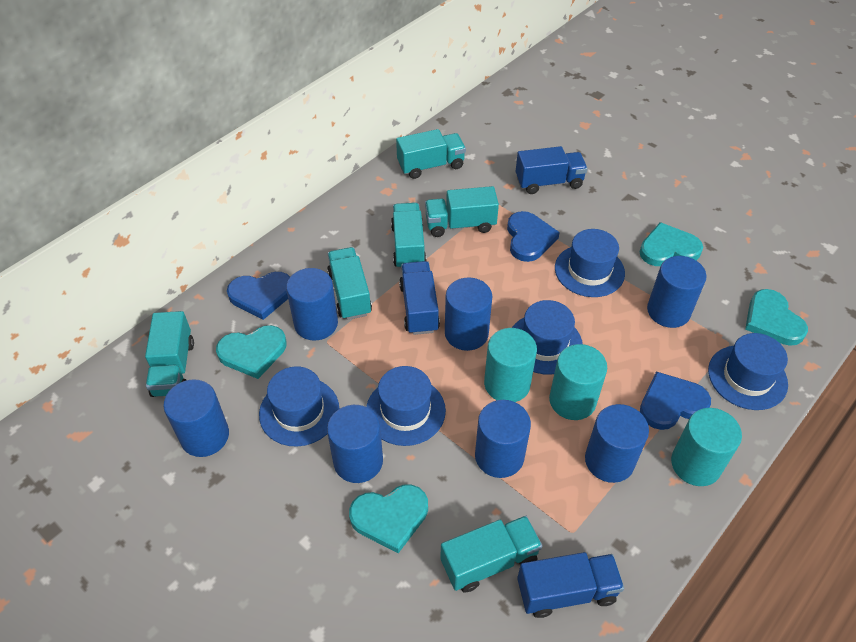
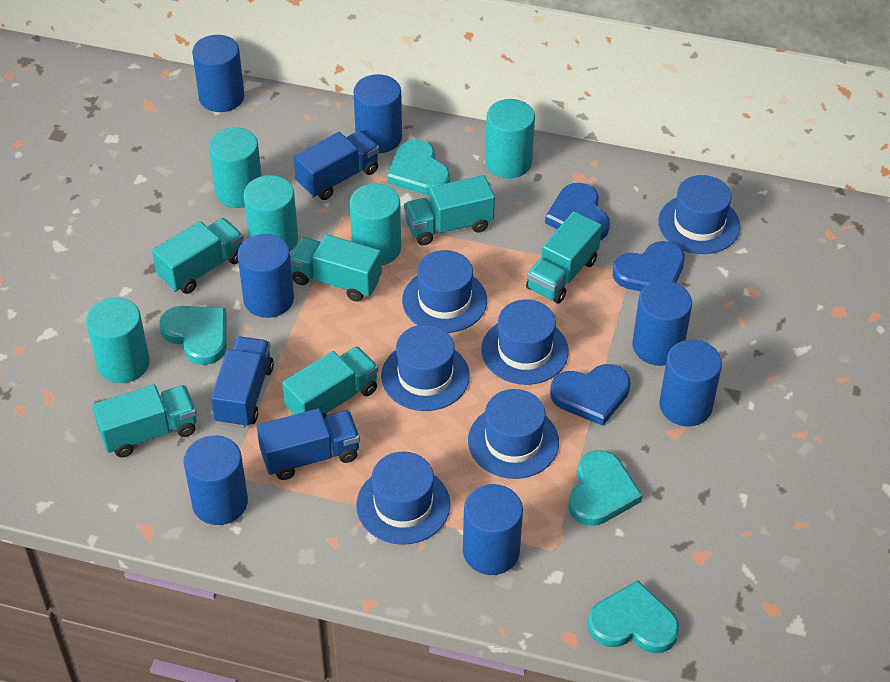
blue hat: [259,366,339,446] [366,366,446,446] [512,300,583,375] [555,229,625,297] [708,333,788,410] = 5 -> [356,452,450,545] [381,325,470,411] [402,250,487,333] [468,389,559,479] [481,299,569,385] [658,175,740,254] = 6
turquoise cylinder: [484,328,537,402] [549,344,607,420] [671,408,742,486] = 3 -> [86,297,150,383] [209,127,262,208] [243,175,298,251] [350,184,401,265] [485,99,535,178] = 5

